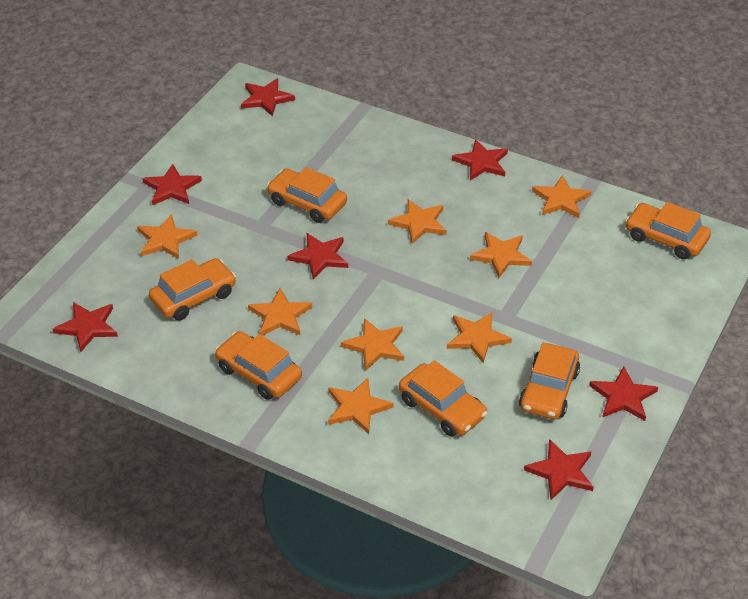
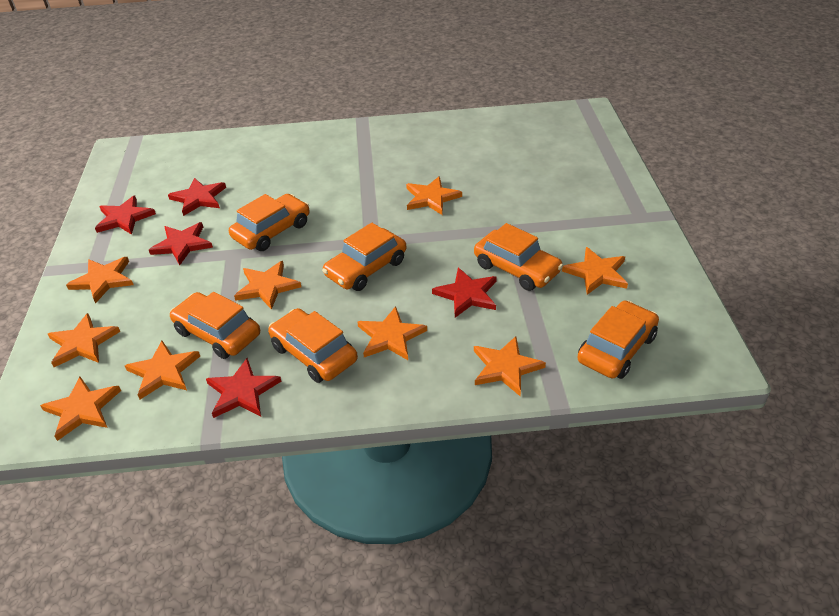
orange star: [137,214,198,259] [248,288,312,336] [328,378,393,434] [341,318,404,371] [388,199,447,244] [447,312,512,363] [470,232,532,278] [532,175,592,218] = 8 -> [40,377,121,441] [48,313,120,367] [66,257,134,304] [125,341,200,399] [234,261,301,310] [357,306,427,360] [406,176,462,215] [474,336,546,396] [562,247,628,295] = 9
red star: [53,302,118,352] [142,164,202,205] [241,78,295,116] [287,233,348,280] [452,139,508,180] [524,439,594,500] [589,366,658,421] = 7 -> [95,196,156,235] [149,222,213,265] [168,178,226,216] [206,358,282,418] [432,268,497,318] = 5

